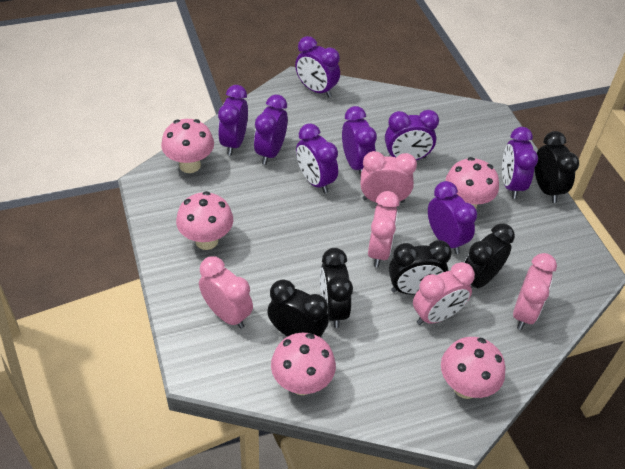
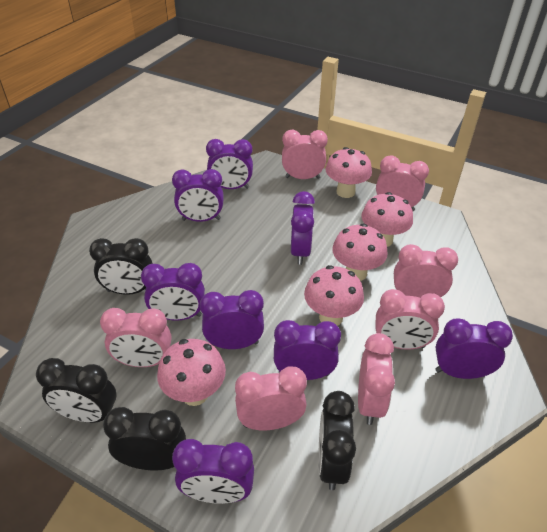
black clock: [267,279,329,337] [320,248,353,328] [389,240,452,295] [464,224,515,288] [535,131,579,203] = 5 -> [36,358,116,423] [89,238,153,295] [103,407,186,471] [318,391,356,490] = 4
pink clock: [199,256,253,329] [361,151,417,203] [368,191,399,267] [413,262,475,325] [513,253,557,330] = 5 -> [100,308,172,367] [235,367,307,430] [282,129,328,179] [358,333,395,425] [376,156,429,211] [376,289,445,350] [394,244,458,298] = 7

